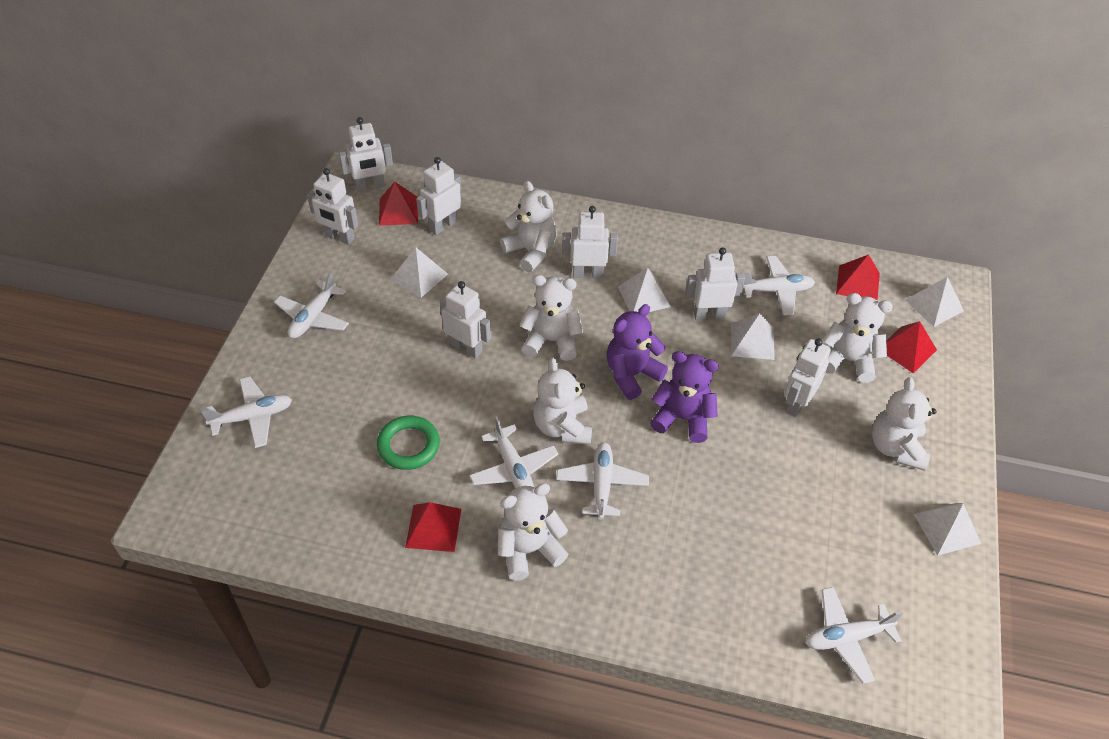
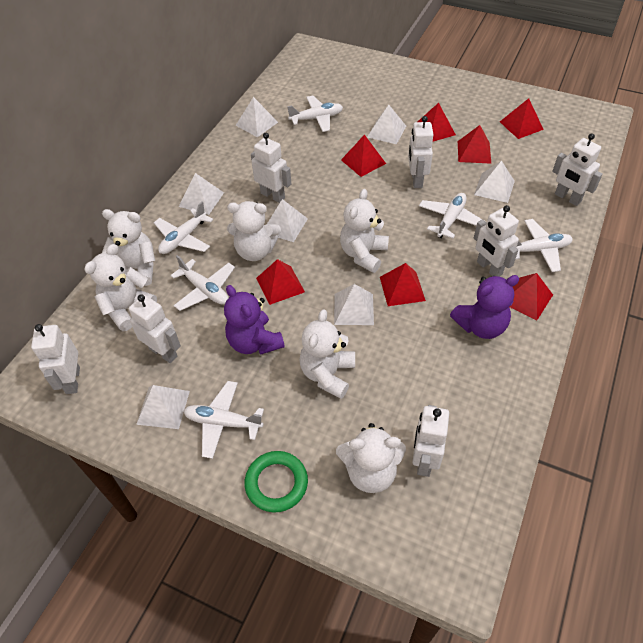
red pyramid: [379,181,418,226] [405,502,461,552] [836,254,880,301] [886,321,937,373] = 4 -> [256,259,305,305] [341,134,386,177] [380,263,426,306] [418,103,456,141] [458,125,491,164] [500,98,544,139] [509,273,553,320] = 7
white pyramid: [391,247,448,298] [618,268,671,312] [731,313,775,360] [905,277,964,327] [914,503,981,556] = 5 -> [136,385,190,429] [179,173,224,215] [235,97,278,137] [267,199,308,242] [334,284,374,325] [367,105,406,144] [474,161,515,203] = 7

